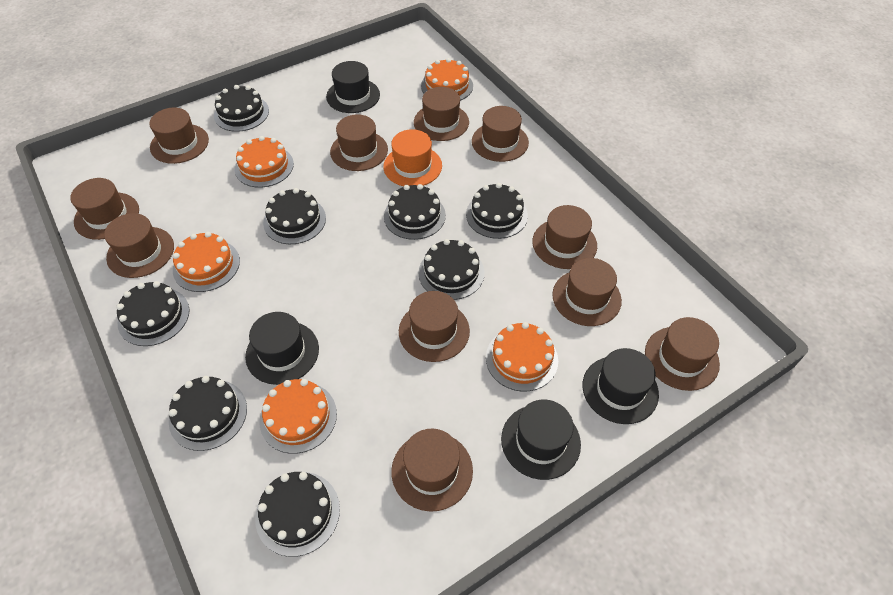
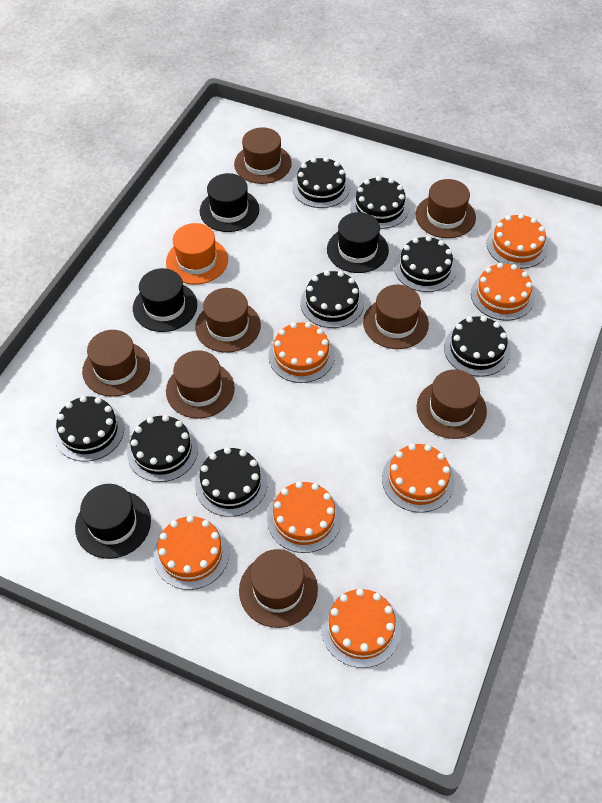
brown hat: [70,178,139,240] [104,213,174,278] [149,108,209,164] [330,114,388,171] [391,428,473,512] [399,291,470,362] [414,87,469,141] [472,106,529,162] [532,205,597,269] [552,258,622,326] [645,317,720,391] = 11 -> [82,330,150,397] [166,350,235,419] [195,288,261,353] [234,127,292,184] [239,549,318,628] [363,285,429,349] [415,179,476,238] [417,370,487,439] = 8
orange cake: [173,232,240,292] [235,136,294,188] [259,379,337,454] [421,58,473,101] [486,322,558,391] = 5 -> [153,516,230,590] [267,481,341,553] [268,322,335,383] [321,588,401,668] [382,444,455,513] [471,263,535,320] [486,214,548,269] = 7

